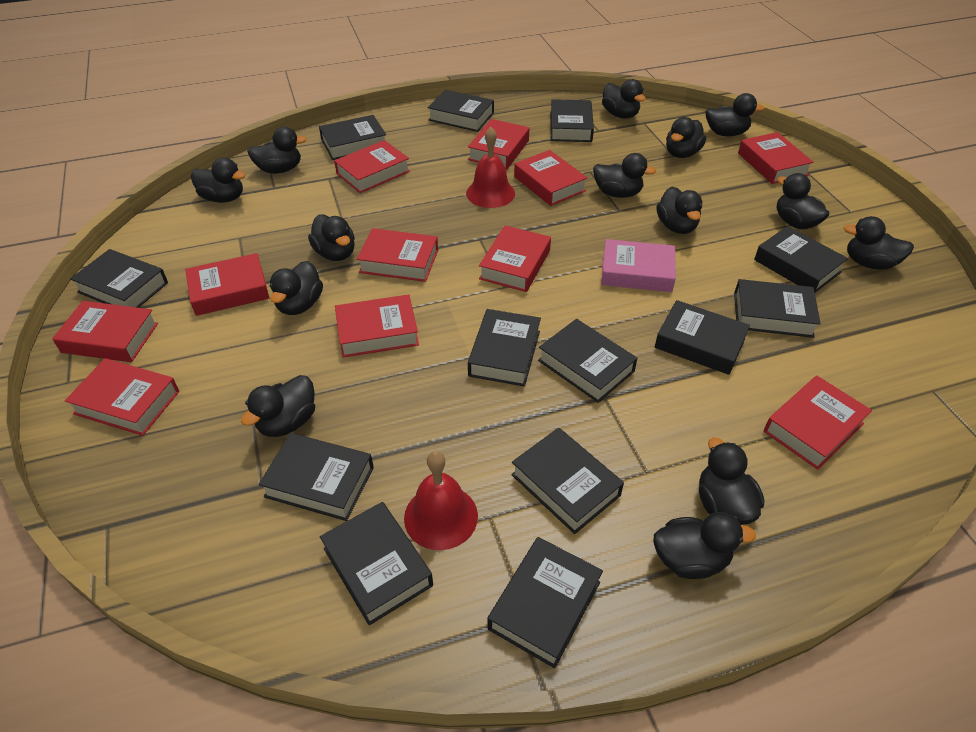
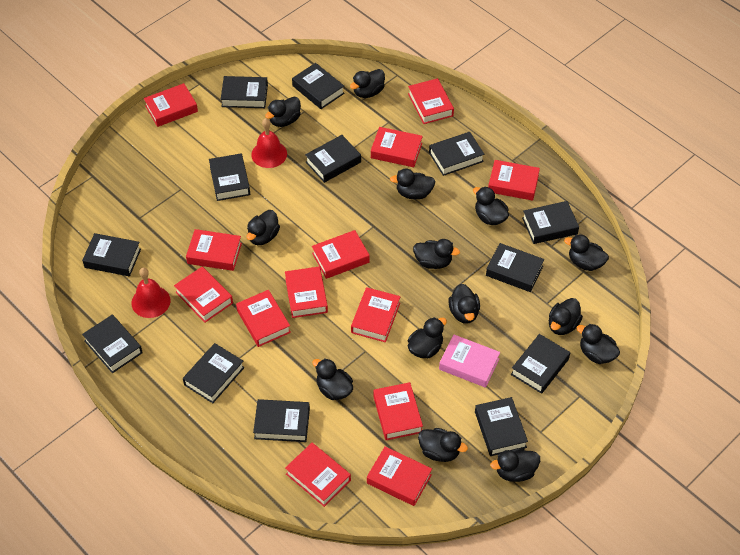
red book: [52,301,158,362] [65,358,179,436] [185,253,269,316] [334,140,410,193] [335,295,419,358] [357,228,438,282] [468,119,529,169] [479,225,551,292] [514,150,587,206] [738,132,813,184] [764,376,872,470] = 11 -> [144,83,198,127] [174,266,233,323] [186,229,242,271] [236,290,291,347] [285,266,328,318] [285,443,351,507] [312,230,370,279] [351,287,401,342] [367,446,432,506] [371,127,423,167] [373,382,423,440] [408,78,454,124] [488,160,540,201] = 13

